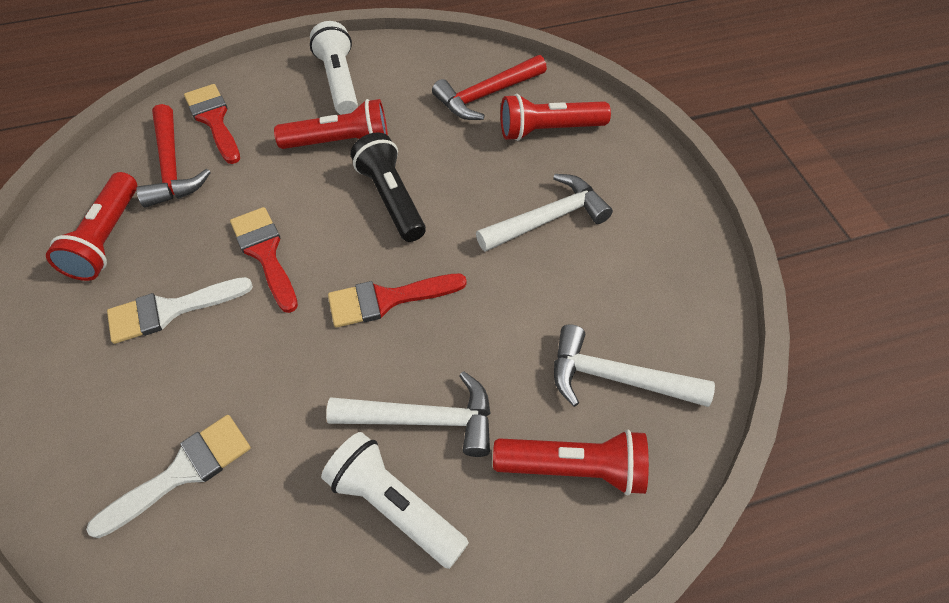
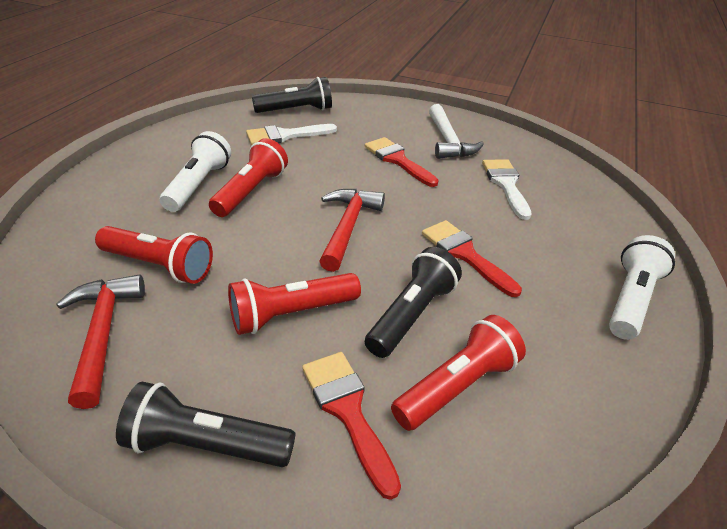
black flashlight: [350,132,426,242] = 1 -> [116,382,296,467] [252,77,332,113] [365,247,462,358] = 3
white hammer: [326,371,491,457] [476,174,613,252] [554,324,715,407] = 3 -> [429,104,484,159] = 1

